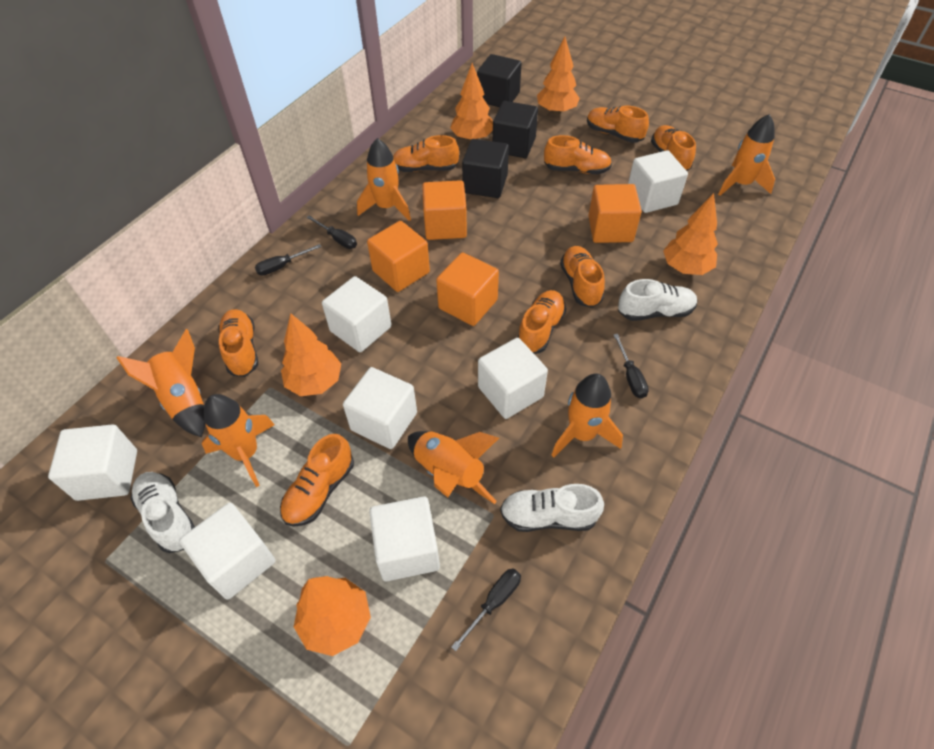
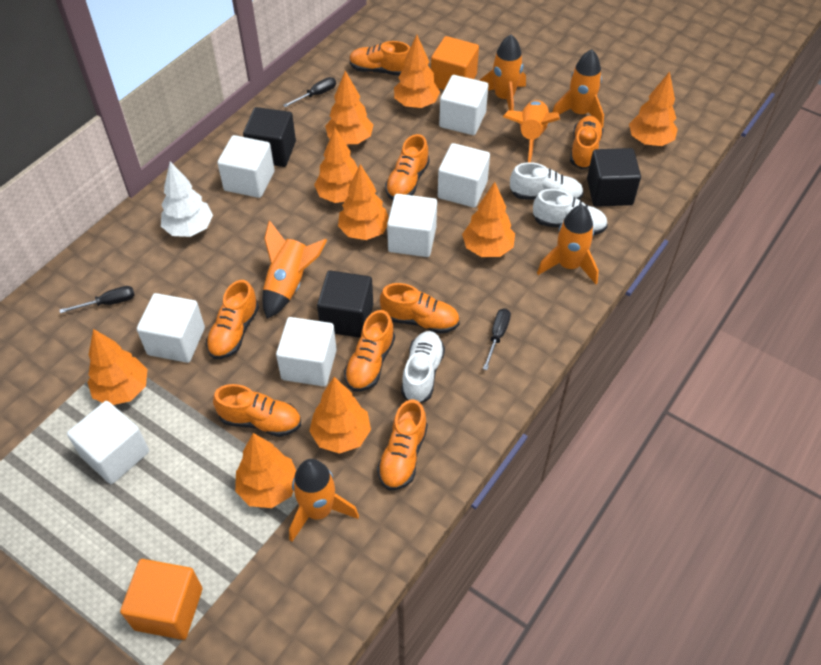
black screwdriver: [255,244,322,276] [306,215,357,249] [451,569,521,651] [613,334,649,398] = 4 -> [60,286,135,313] [283,77,336,107] [483,308,511,370] = 3
orange cube: [367,221,430,292] [422,180,467,240] [436,252,499,326] [588,184,642,243] = 4 -> [120,559,202,640] [431,36,479,90] = 2
orange tree: [281,313,341,396] [294,576,371,656] [450,63,493,141] [537,37,580,115] [663,193,718,275] = 5 -> [87,329,147,405] [235,433,296,508] [309,377,371,454] [314,128,358,203] [325,71,373,144] [338,164,389,240] [394,35,440,108] [462,182,515,257] [629,72,678,146] = 9
white tree: none = 0 -> [161,162,213,237] = 1

